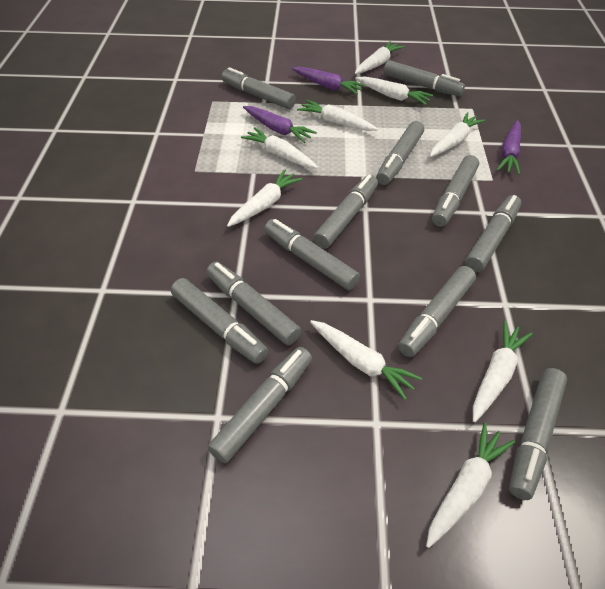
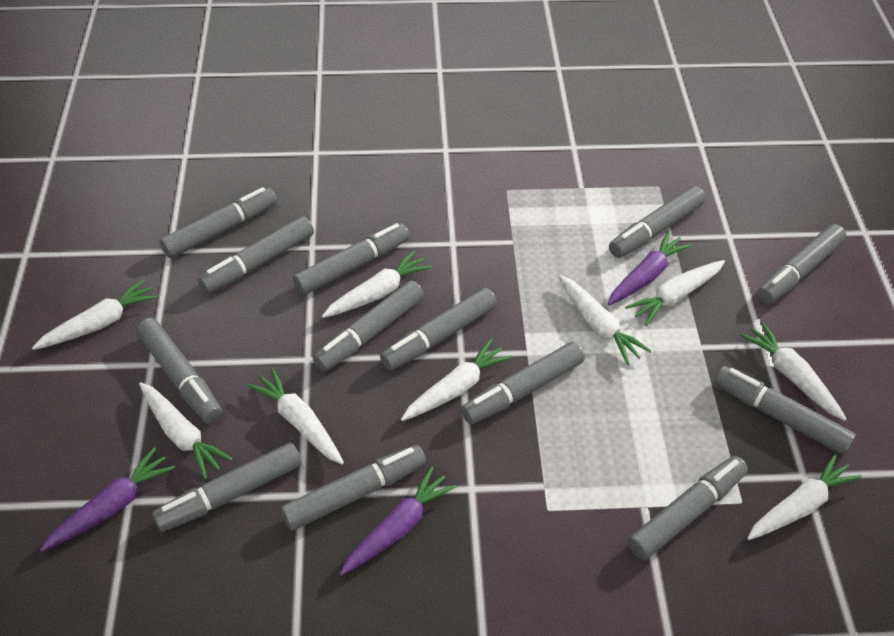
grey marker: [171,278,268,364] [206,262,301,346] [208,347,312,463] [222,67,296,109] [264,219,360,290] [313,174,378,249] [376,121,424,185] [384,60,465,96] [398,266,476,357] [432,155,479,227] [465,195,521,272] [509,368,567,500] = 12 -> [136,318,222,423] [152,443,302,532] [160,187,277,258] [198,216,314,294] [281,445,426,531] [293,223,410,295] [313,280,424,372] [380,288,497,371] [461,342,584,425] [609,186,706,258] [628,456,748,560] [714,366,856,455] [757,224,846,304] = 13

